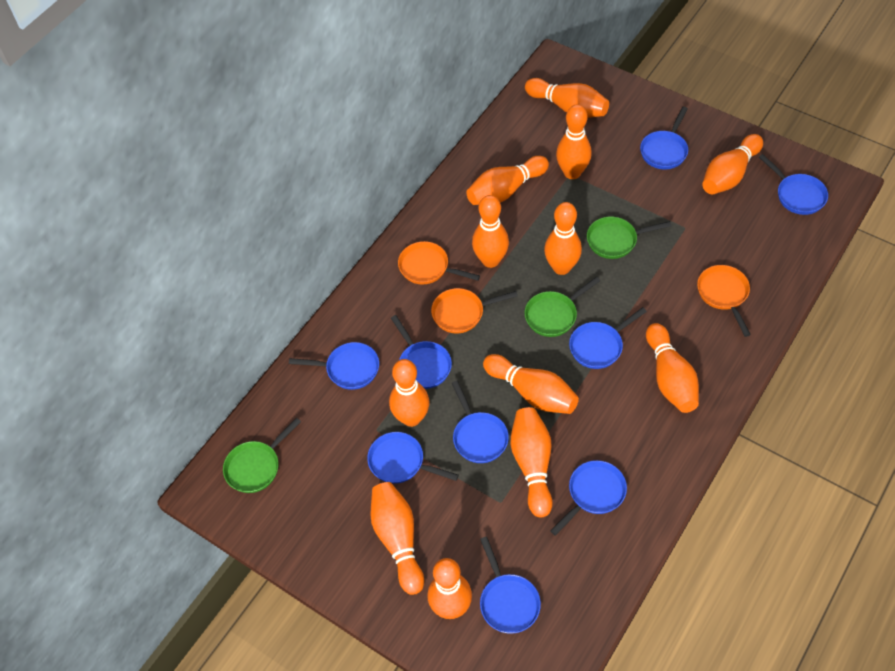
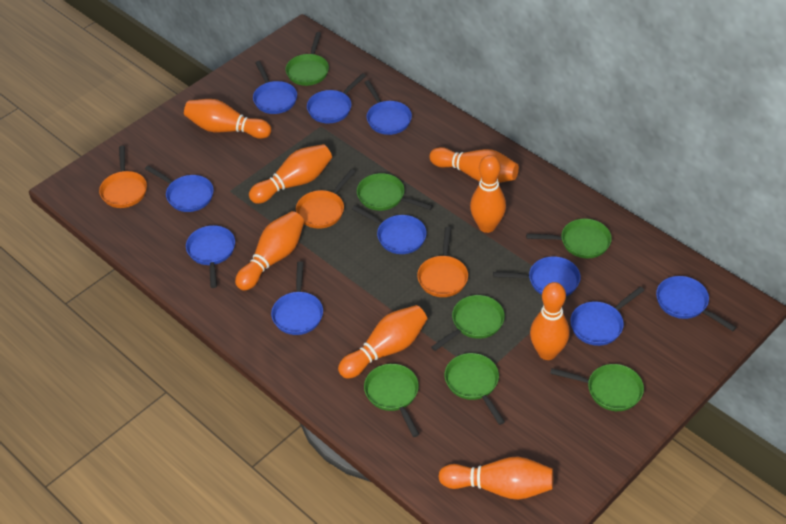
blue pan: [289,342,379,390] [367,432,459,484] [391,315,452,389] [452,381,509,463] [480,537,541,634] [550,460,627,536] [569,307,647,369] [640,107,688,170] [759,154,828,215] = 9 -> [145,165,214,212] [186,225,235,288] [253,61,297,114] [271,261,323,335] [307,73,366,123] [352,205,427,254] [364,80,412,135] [493,256,581,296] [570,287,645,346] [656,276,736,331] = 10
green pan: [223,418,301,493] [524,277,600,337] [587,217,671,259] = 3 -> [285,32,329,86] [357,173,433,211] [364,364,419,437] [431,295,505,351] [444,353,505,425] [526,219,612,258] [550,364,644,411] = 7
orange bowling pin: [371,482,424,595] [389,359,429,427] [427,558,472,619] [466,156,549,205] [472,195,509,268] [483,354,579,414] [510,407,553,517] [525,78,609,118] [544,202,582,275] [556,104,592,179] [646,323,699,413] [702,134,763,194] = 12 -> [184,99,271,139] [235,211,304,291] [249,144,332,204] [338,305,427,379] [429,147,519,183] [438,457,553,500] [470,155,506,233] [530,282,570,360] = 8

